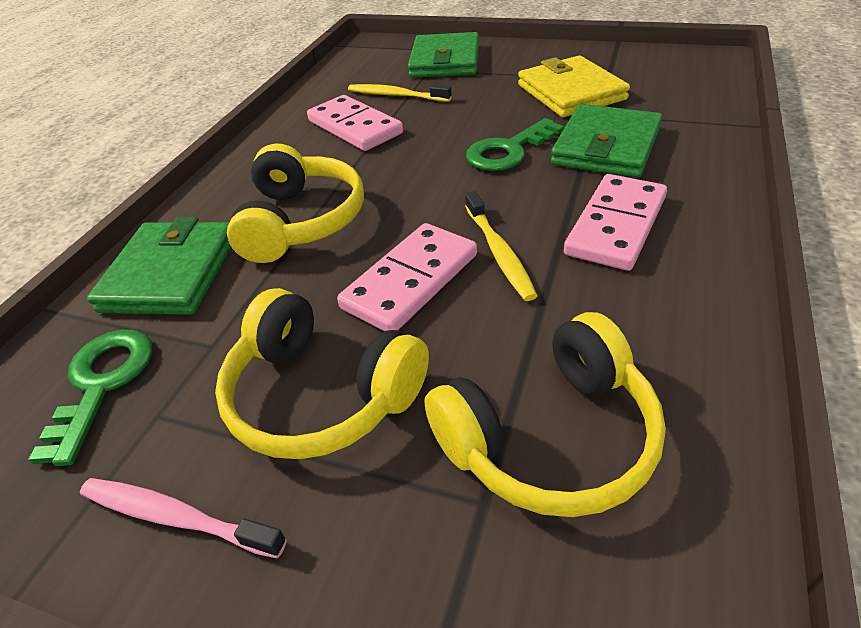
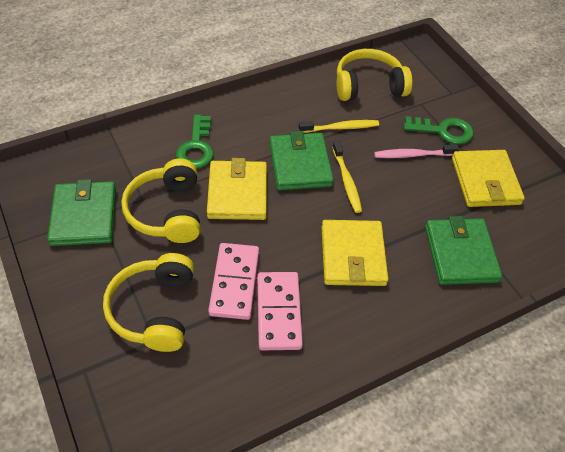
pink domino: [307,95,403,151] [337,223,477,331] [564,174,667,271] = 3 -> [208,243,259,320] [257,272,303,351] = 2
yellow wallet: [518,56,630,117] = 1 -> [207,158,267,220] [322,220,388,286] [452,150,525,207] = 3

